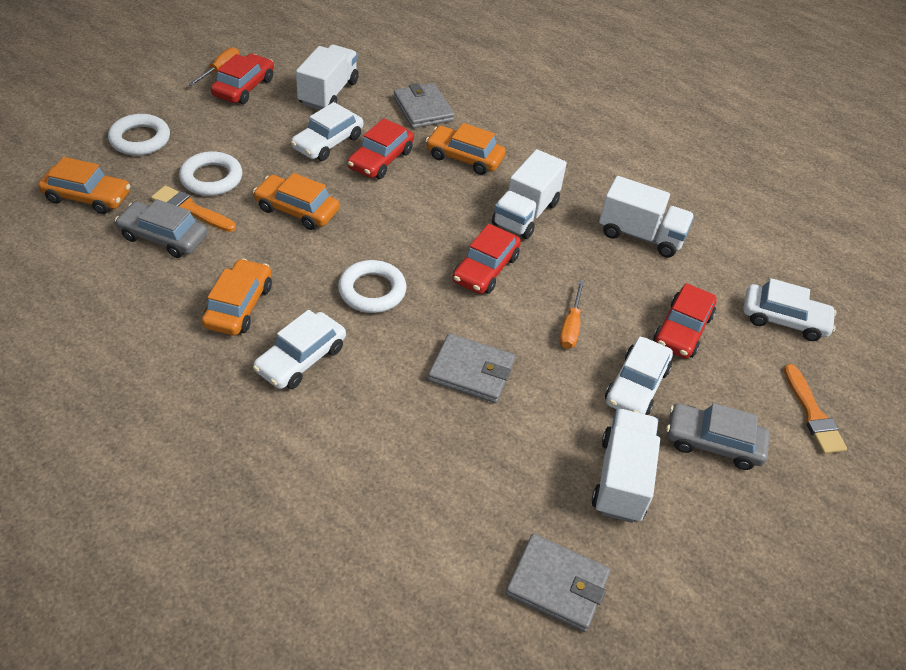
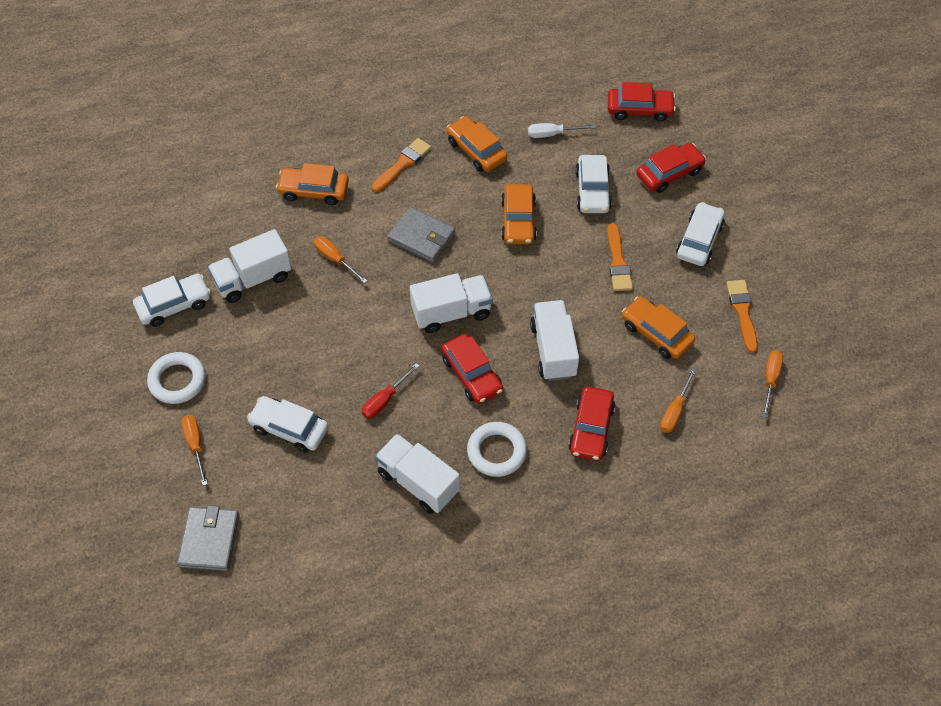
grey car: [115,199,207,258] [666,403,770,470] = 2 -> none = 0
grey wallet: [393,83,454,128] [428,333,515,403] [505,534,610,632] = 3 -> [177,505,239,571] [387,207,455,263] = 2
orange brush: [151,185,236,232] [784,364,847,454] = 2 -> [372,138,431,192] [607,223,633,291] [726,280,758,353] = 3
orange screwdriver: [188,47,240,86] [559,280,585,349] = 2 -> [182,415,208,486] [314,237,367,283] [660,368,696,433] [762,350,783,418] = 4
red screwdriver: none = 0 -> [362,363,420,419] = 1
white ring: [108,114,170,156] [179,151,243,196] [338,260,406,313] = 3 -> [147,352,206,404] [467,422,527,477] = 2
white screwdriver: none = 0 -> [528,123,596,138] = 1

